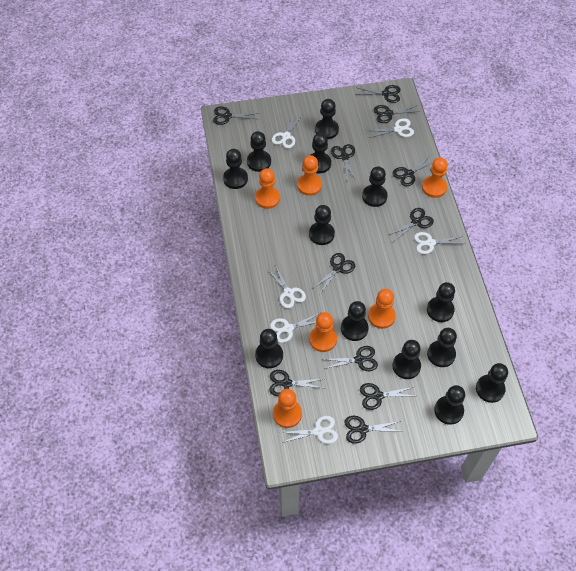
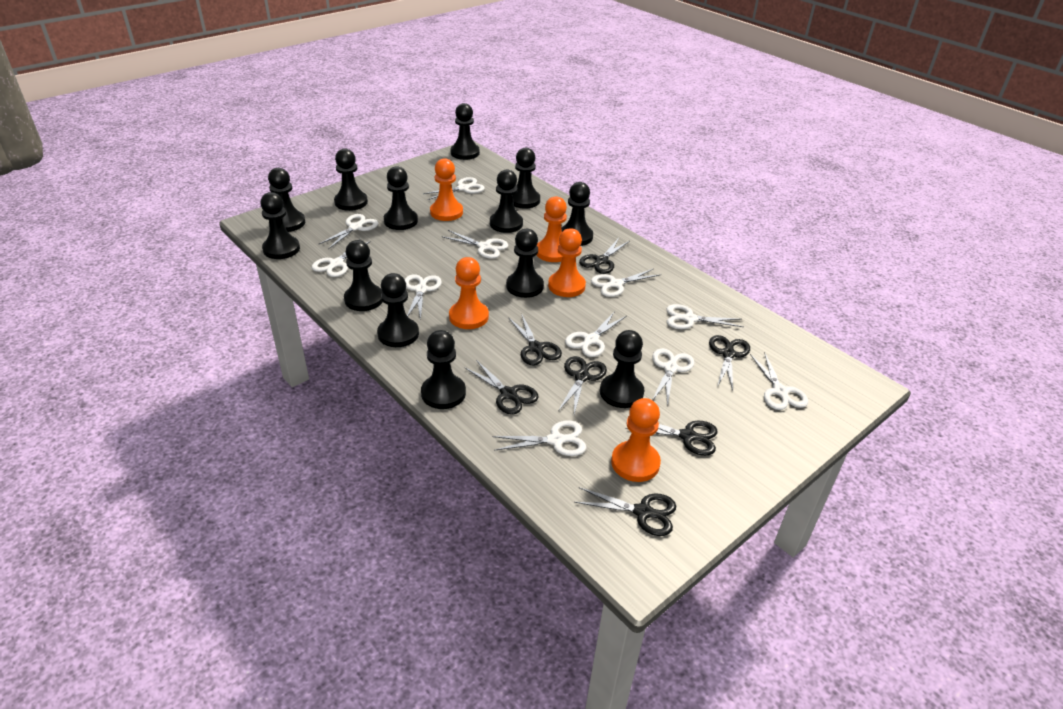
black scissors: [213,106,258,125] [269,370,323,396] [312,253,355,294] [323,346,378,371] [331,144,356,181] [345,416,401,444] [358,85,400,103] [360,383,414,410] [374,105,420,123] [389,208,434,240] [392,155,433,186] = 11 -> [464,360,539,415] [508,313,562,365] [558,356,607,414] [574,487,676,536] [579,238,630,274] [625,420,718,456] [709,335,750,390] = 7
orange pawn: [255,168,280,209] [273,389,302,428] [297,155,322,196] [309,312,337,352] [368,289,396,329] [422,157,448,198] = 6 -> [430,158,463,221] [449,257,489,329] [537,196,567,262] [548,228,586,297] [611,398,661,482] = 5
white scissors: [267,265,306,308] [270,313,320,343] [272,113,302,148] [279,416,338,444] [368,118,414,138] [414,232,466,254] = 6 -> [312,239,371,277] [319,214,378,249] [405,274,442,320] [423,177,485,200] [441,230,508,259] [492,420,587,456] [565,311,627,357] [591,269,660,297] [652,348,694,406] [667,304,743,329] [750,352,808,410] = 11

